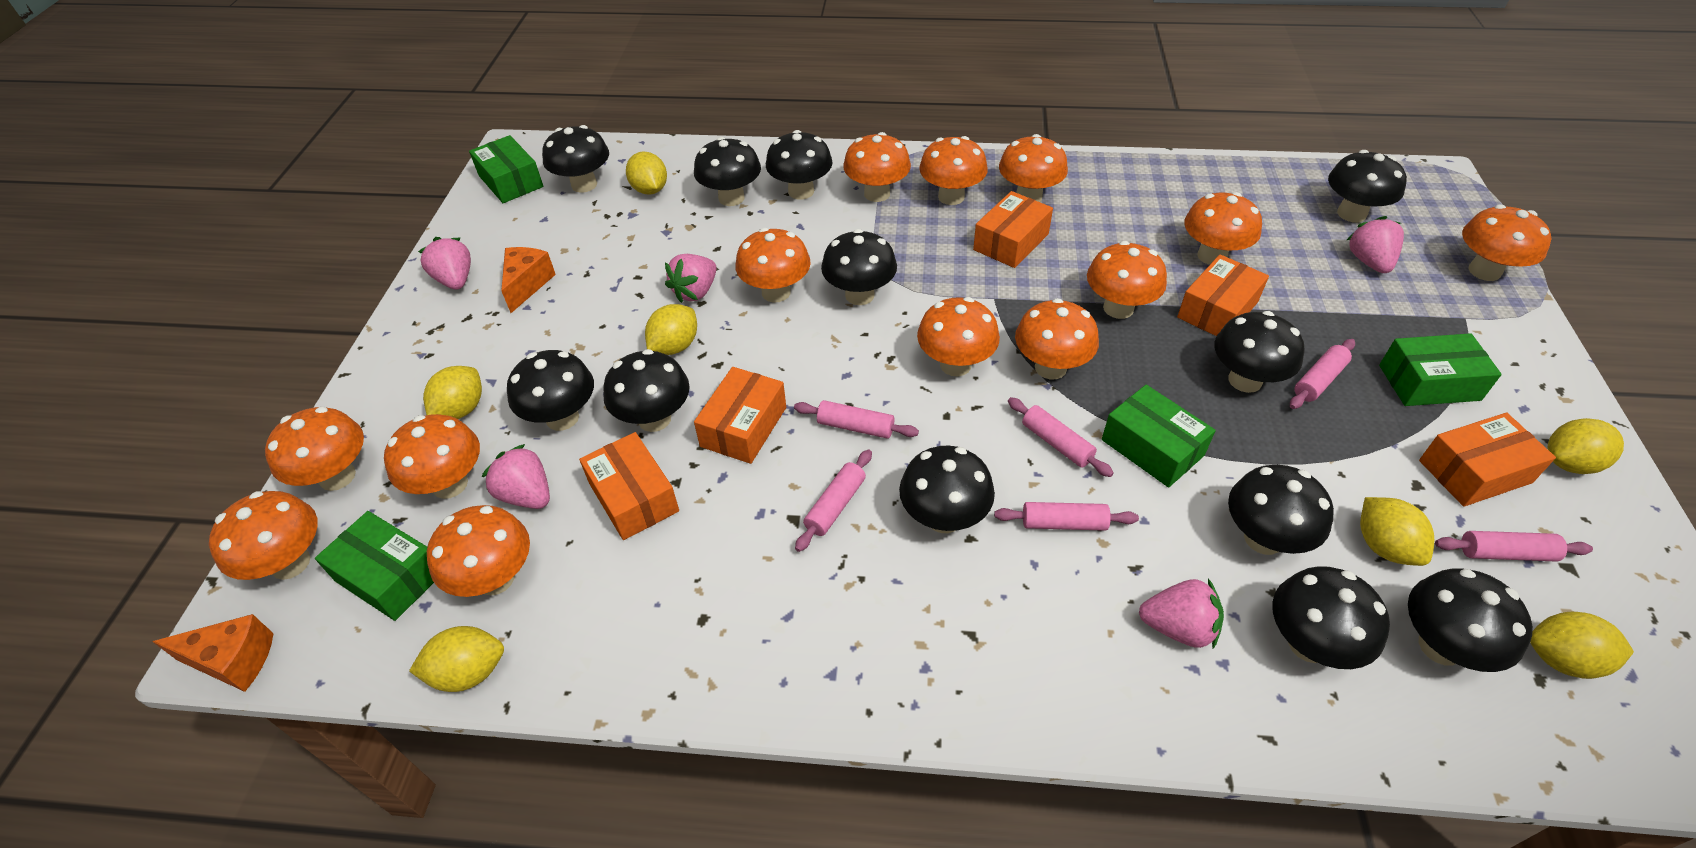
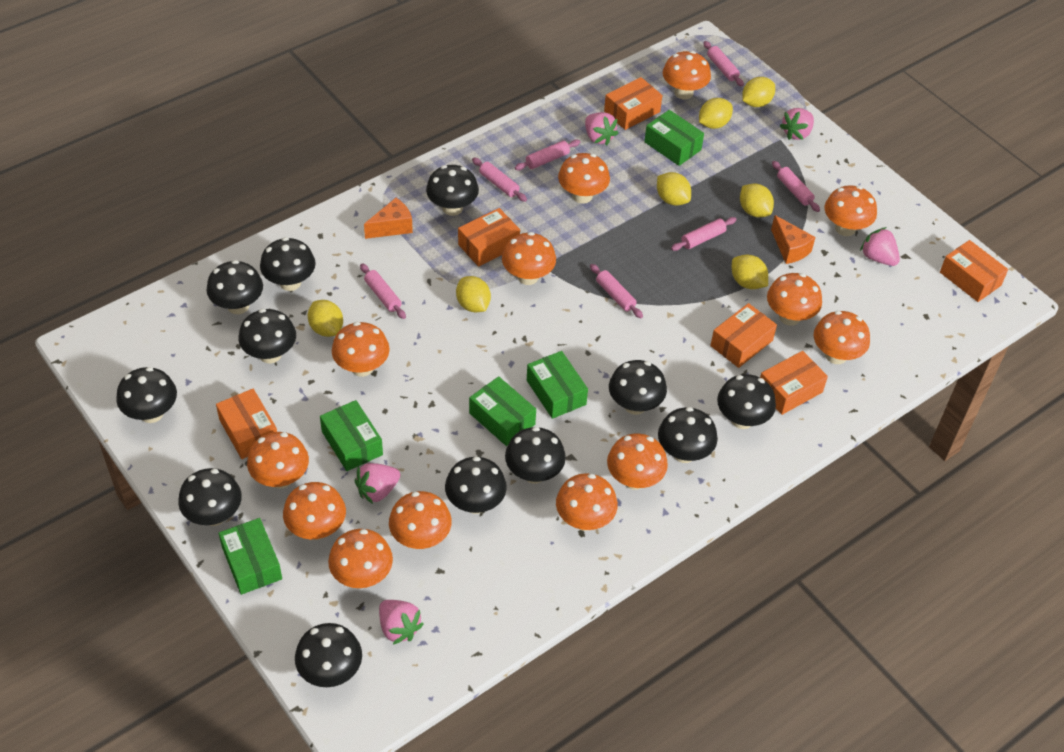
green box: [315,511,434,621] [469,135,544,203] [1102,385,1216,488] [1379,333,1502,406] = 4 -> [219,518,282,595] [320,400,383,471] [469,376,536,446] [527,351,588,419] [644,110,704,166] = 5
orange box: [579,432,679,540] [694,367,786,464] [973,191,1053,268] [1177,254,1269,336] [1419,413,1556,507] = 5 -> [216,389,277,459] [458,208,520,267] [604,77,662,130] [710,303,777,368] [760,351,828,415] [940,240,1008,302] = 6
pink rolling pin: [794,400,919,439] [795,449,872,552] [994,502,1139,531] [1008,397,1114,477] [1290,339,1355,409] [1435,531,1593,562] = 6 -> [360,263,406,319] [472,157,527,202] [515,140,580,170] [590,264,643,318] [671,217,737,251] [703,41,744,87] [772,161,820,212] = 7

